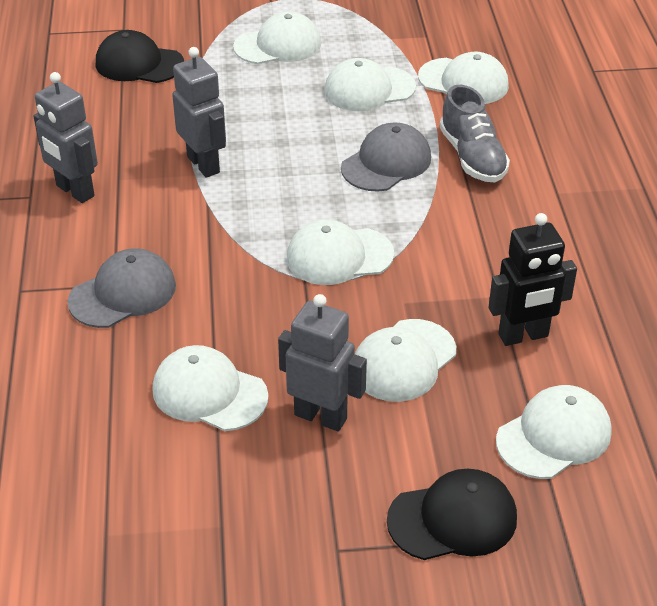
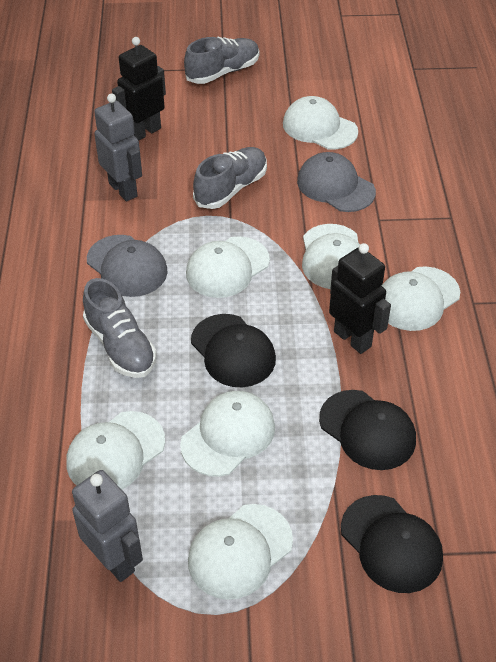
black cap: [96,30,184,83] [387,469,517,560] = 2 -> [191,314,276,387] [319,390,416,470] [341,495,443,593] = 3
black robot: [489,213,577,346] = 1 -> [112,37,166,141] [329,243,391,354] = 2
grey robot: [33,72,98,203] [172,47,226,178] [278,294,367,431] = 3 -> [72,470,143,582] [94,94,142,202] = 2
grey shoe: [439,85,510,182] = 1 -> [83,278,156,378] [184,37,259,84] [193,147,267,209] = 3

